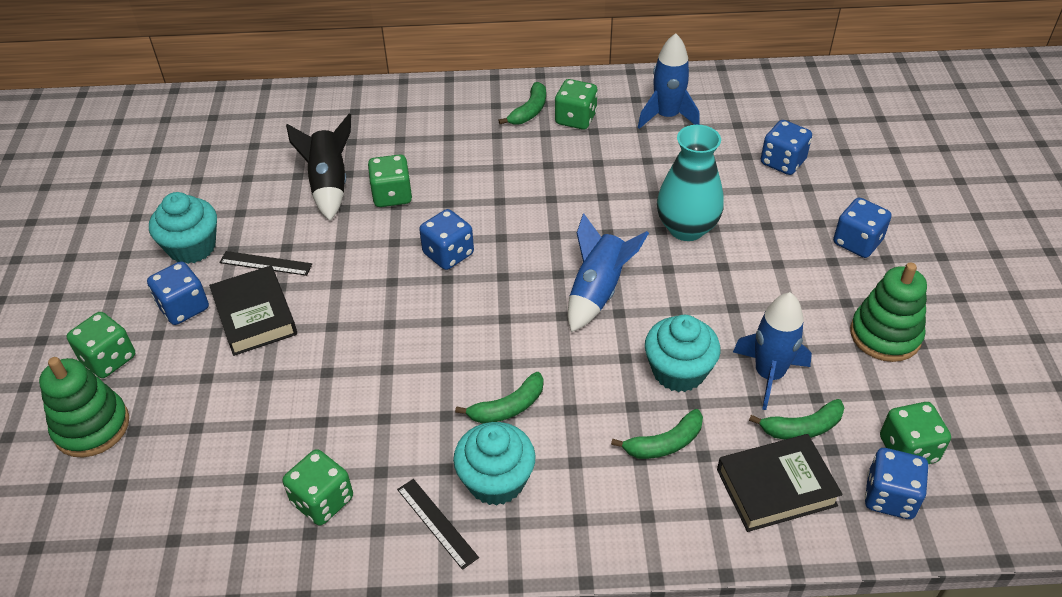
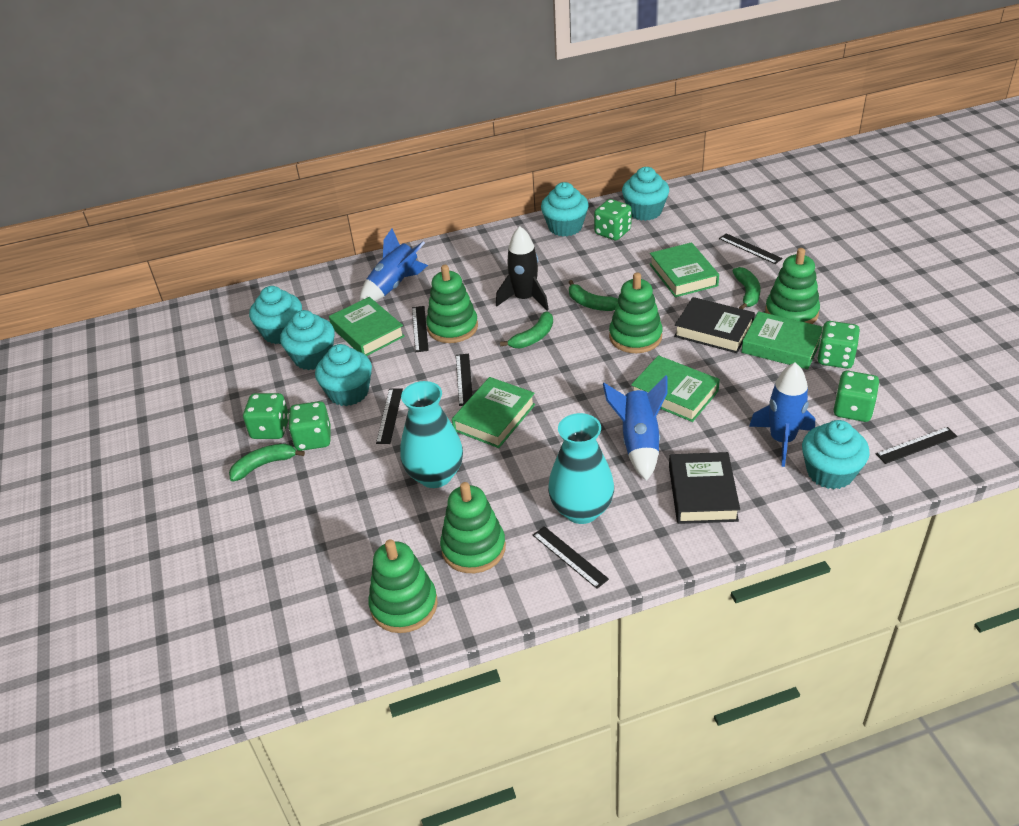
black ruler: [219,251,312,276] [397,479,479,570] = 2 -> [376,388,403,444] [412,306,429,352] [456,354,472,406] [533,526,609,589] [719,233,783,264] [876,427,958,464] = 6
blue dice: [147,261,209,325] [419,209,474,270] [761,120,812,175] [833,198,891,258] [865,448,929,519] = 5 -> none = 0
green book: none = 0 -> [329,297,405,356] [452,377,535,448] [631,355,720,422] [649,242,719,297] [741,311,822,369] = 5
green stacking toy: [39,357,129,458] [850,262,927,362] = 2 -> [368,539,438,633] [426,265,478,343] [440,482,506,573] [609,273,663,353] [765,248,820,324] = 5
turquoise cupcake: [149,192,217,264] [453,422,536,506] [645,315,720,392] = 3 -> [249,286,302,344] [280,310,335,370] [315,344,372,406] [541,182,589,236] [622,167,669,221] [802,420,870,489] = 6
turquoise vase: [657,125,724,241] = 1 -> [400,381,463,488] [548,413,614,524] = 2

